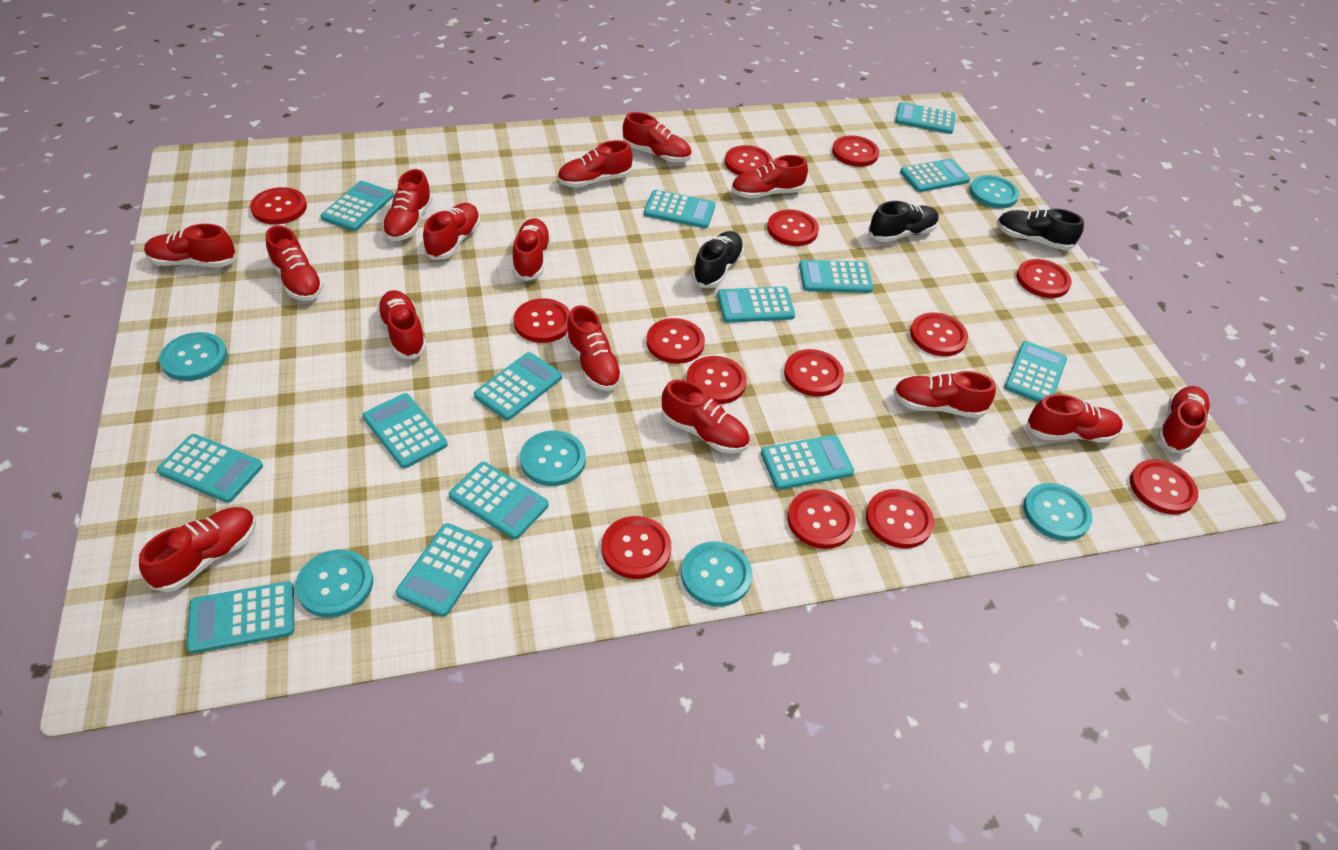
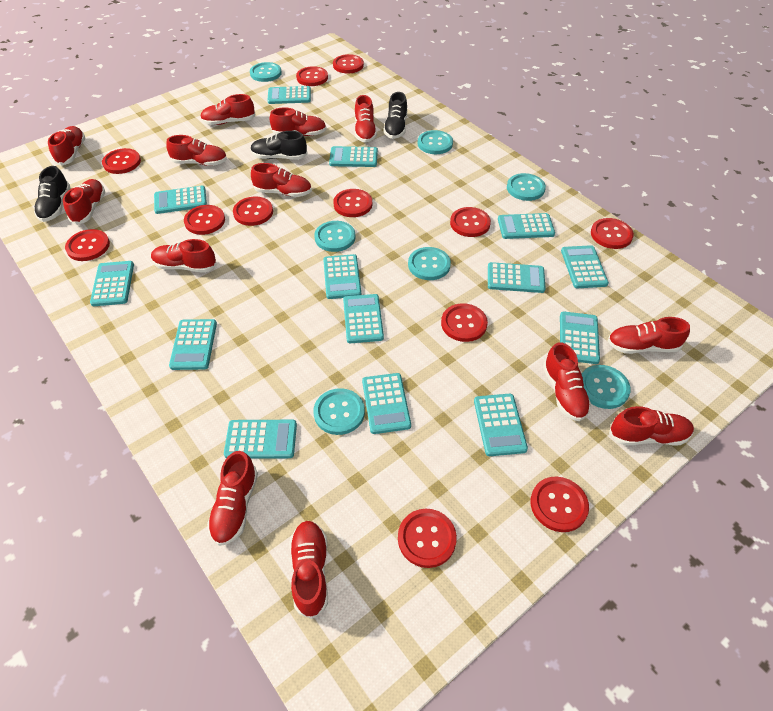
red button: [250,187,307,224] [514,298,570,343] [601,516,671,579] [647,318,705,364] [686,356,747,404] [725,145,773,175] [767,209,819,246] [784,349,844,397] [787,489,856,549] [832,135,879,167] [866,489,934,548] [910,312,968,356] [1017,259,1072,298] [1130,459,1198,515] = 14 -> [65,229,110,261] [102,148,141,174] [184,205,225,235] [233,197,273,226] [296,66,328,86] [333,54,364,73] [333,189,372,217] [398,509,457,568] [441,303,488,342] [450,207,491,237] [530,477,589,532] [591,218,634,249] = 12
red shoe: [139,507,256,592] [144,224,237,267] [266,225,324,301] [377,290,427,359] [382,169,433,241] [423,203,480,260] [512,218,551,281] [557,140,633,188] [566,305,623,391] [623,112,692,162] [661,380,750,453] [731,155,808,199] [893,371,996,418] [1026,394,1123,443] [1157,386,1210,454] = 15 -> [48,126,85,166] [63,179,106,225] [151,239,217,273] [166,135,227,166] [200,94,256,125] [207,451,258,546] [251,163,312,197] [270,107,327,136] [290,521,328,619] [355,95,377,143] [543,342,591,421] [608,317,690,354] [609,406,694,446] = 13
turquoise button: [159,332,227,381] [295,549,373,618] [520,431,586,486] [681,541,752,607] [969,175,1019,208] [1023,483,1092,541] = 6 -> [250,62,282,82] [313,388,365,435] [314,221,355,252] [408,247,451,280] [418,130,453,154] [507,173,546,201] [582,365,631,409] = 7

